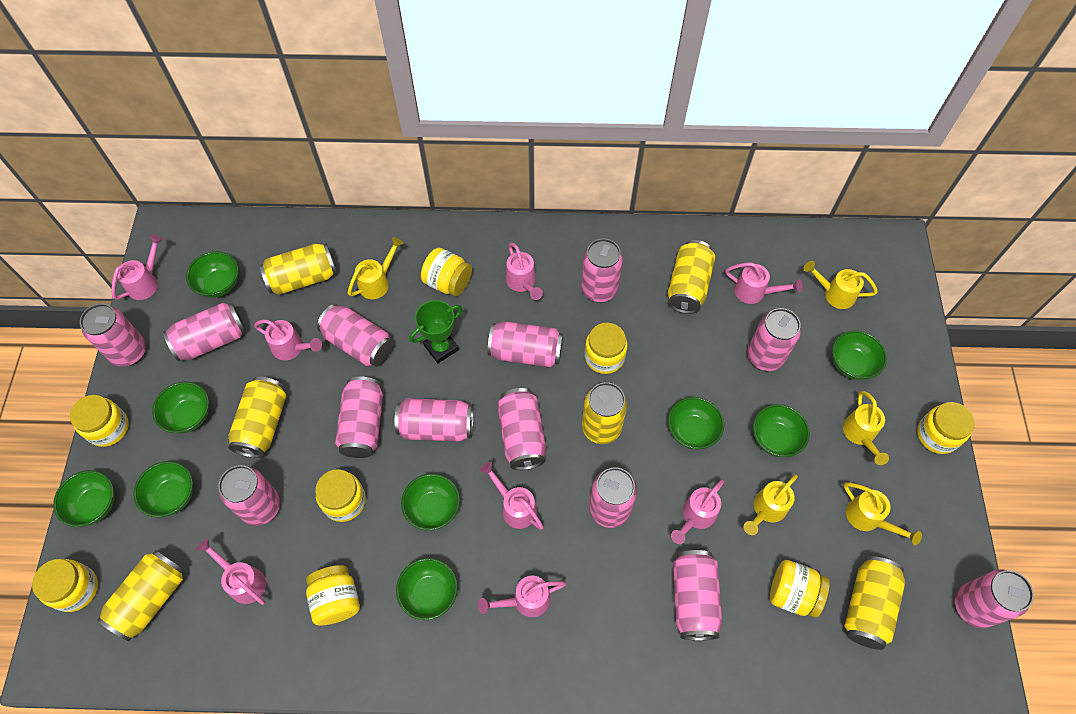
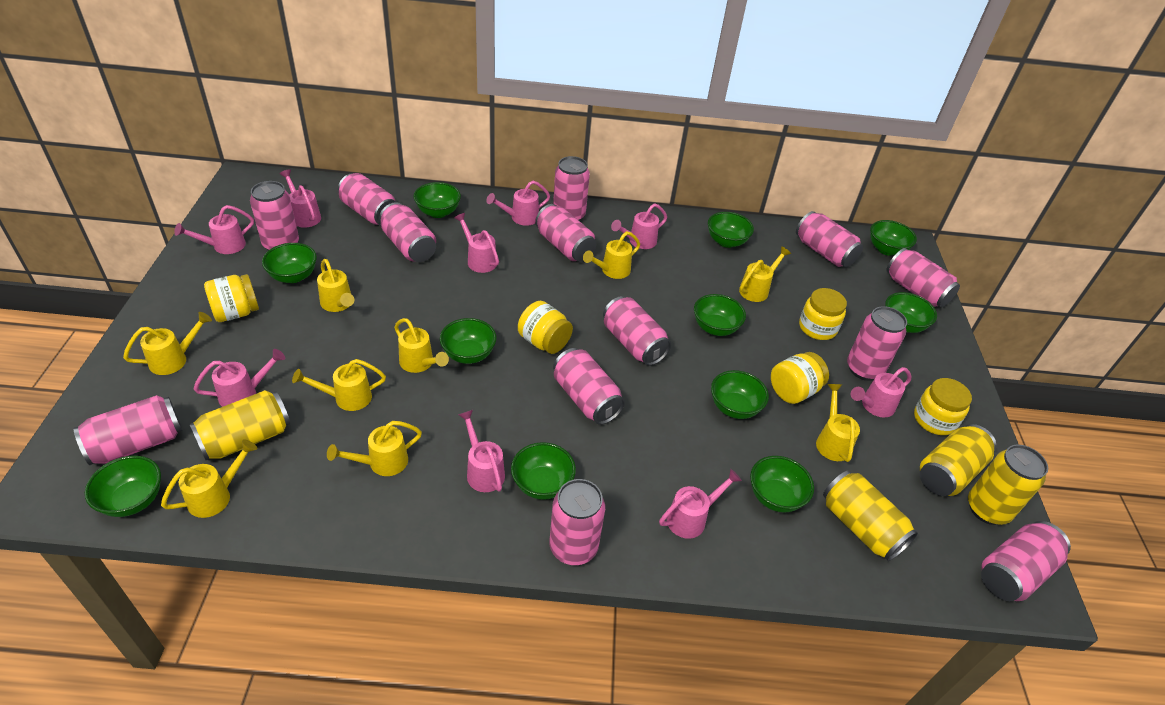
green bowl: [53,470,115,527] [133,461,193,517] [152,381,209,434] [186,251,239,298] [396,558,458,620] [401,474,460,531] [668,397,724,450] [753,404,810,457] [832,330,887,380] = 9 -> [85,456,161,517] [262,243,317,283] [414,182,461,218] [440,318,496,364] [511,442,576,500] [694,294,746,336] [708,212,754,248] [711,370,769,419] [750,456,814,512] [870,220,917,256] [885,292,937,333] = 11
green trophy: [409,300,463,363] = 1 -> none = 0
pink watering can: [111,235,163,300] [196,538,266,605] [254,319,322,360] [478,576,566,617] [480,462,544,530] [506,243,543,300] [671,480,724,544] [725,262,803,304] = 8 -> [174,205,254,254] [194,349,285,407] [280,169,321,228] [454,213,499,273] [458,410,505,492] [486,181,550,226] [611,203,667,249] [659,469,742,539] [851,367,911,417] = 9
yellow can: [97,550,185,641] [228,377,286,458] [260,243,337,295] [582,382,627,444] [668,240,715,314] [844,556,905,650] = 6 -> [189,390,290,460] [823,470,918,561] [920,424,996,496] [968,444,1048,525] = 4
yellow jar: [32,559,98,612] [70,395,129,447] [306,565,360,626] [315,469,366,522] [421,248,472,296] [585,323,627,374] [770,560,830,618] [917,402,975,454] = 8 -> [204,274,259,322] [518,301,573,354] [771,352,829,404] [799,288,847,340] [914,378,972,435] = 5
yellow watering can: [348,237,404,299] [744,475,798,535] [804,261,878,309] [843,391,889,465] [844,483,922,545] = 5 -> [123,312,212,375] [161,439,257,518] [292,359,386,411] [317,259,354,312] [327,421,422,476] [394,318,449,373] [583,231,640,279] [739,246,791,302] [816,384,860,462] = 9

